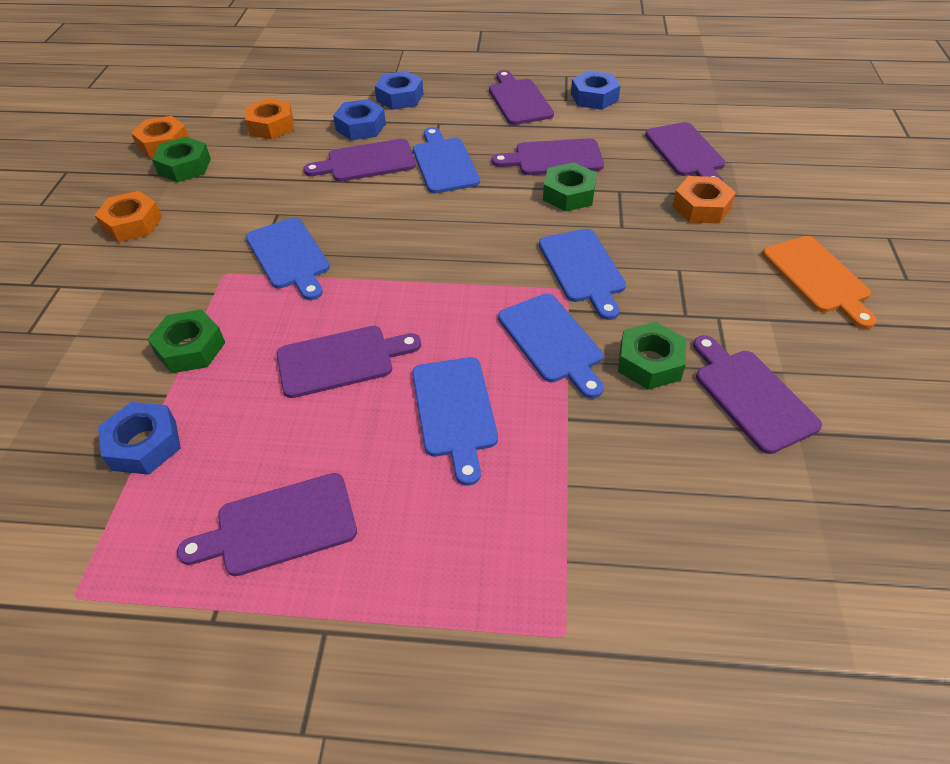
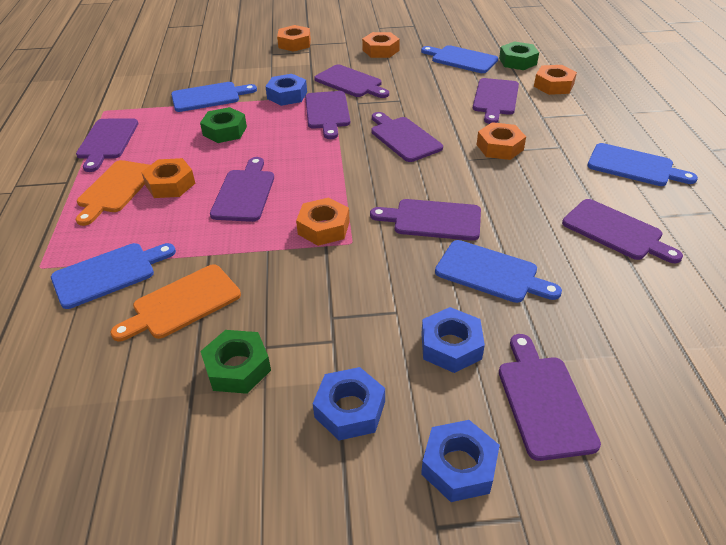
green nut: [147,309,225,373] [152,137,211,182] [543,162,597,211] [618,322,686,390] = 4 -> [200,107,247,143] [200,330,271,394] [499,41,539,70] = 3
orange cutting board: [762,236,877,329] = 1 -> [76,160,150,226] [110,264,241,342] = 2
orange nut: [95,191,162,242] [131,116,189,159] [245,98,294,139] [672,176,736,224] = 4 -> [141,158,195,198] [277,25,311,52] [296,198,350,246] [362,32,400,58] [477,122,526,160] [534,65,577,95] = 6
purple cutting board: [177,473,357,576] [277,326,421,398] [303,139,416,182] [489,70,554,125] [492,138,604,175] [645,122,725,181] [693,335,822,454] = 7 -> [76,118,138,172] [210,157,274,222] [305,91,350,139] [314,65,389,98] [370,199,481,241] [371,112,443,162] [473,78,519,124] [499,334,601,461] [562,199,683,263] = 9

